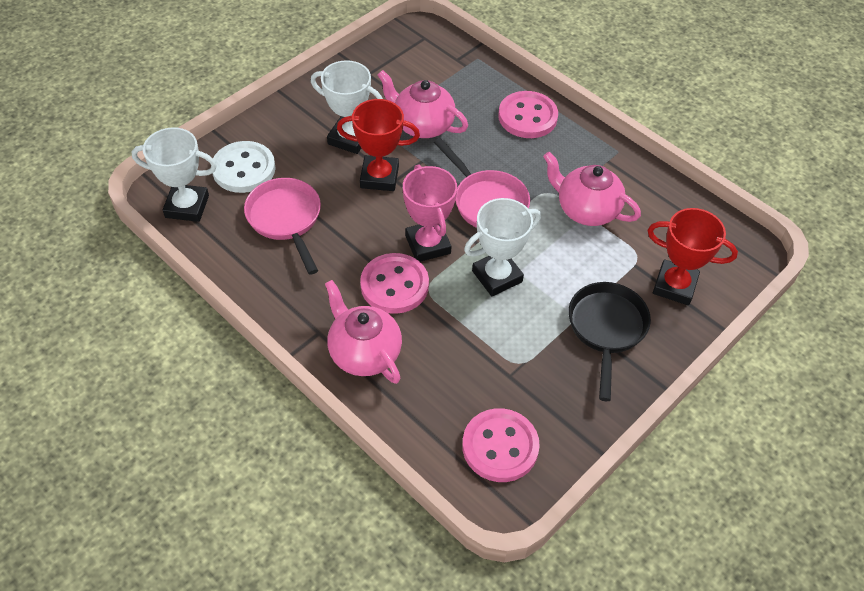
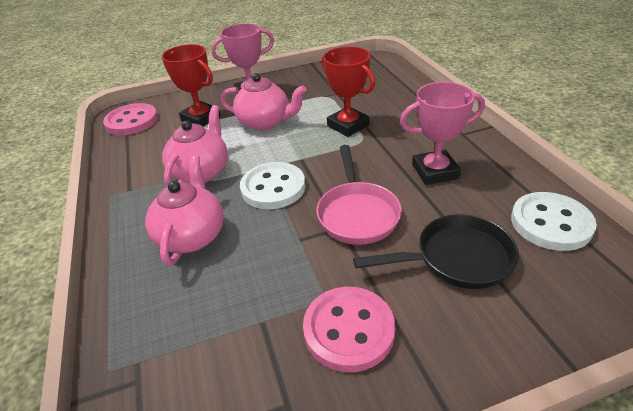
pink button: [360,253,429,314] [462,408,540,482] [498,91,558,138] = 3 -> [103,103,158,135] [303,287,395,372] = 2
pink pan: [244,178,321,275] [434,138,530,228] = 2 -> [316,145,402,245] = 1
pink trophy: [403,164,457,262] = 1 -> [211,23,274,93] [400,82,485,185] = 2
white button: [212,141,276,193] = 1 -> [240,162,305,209] [511,192,597,251] = 2
white trophy: [132,127,217,222] [311,60,383,154] [464,198,541,296] = 3 -> none = 0

